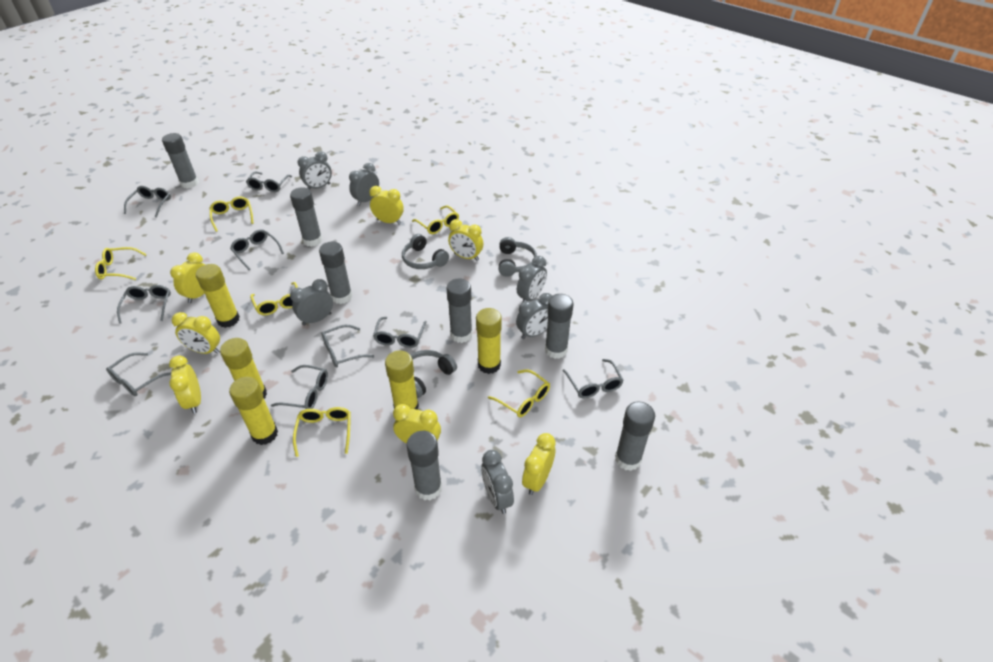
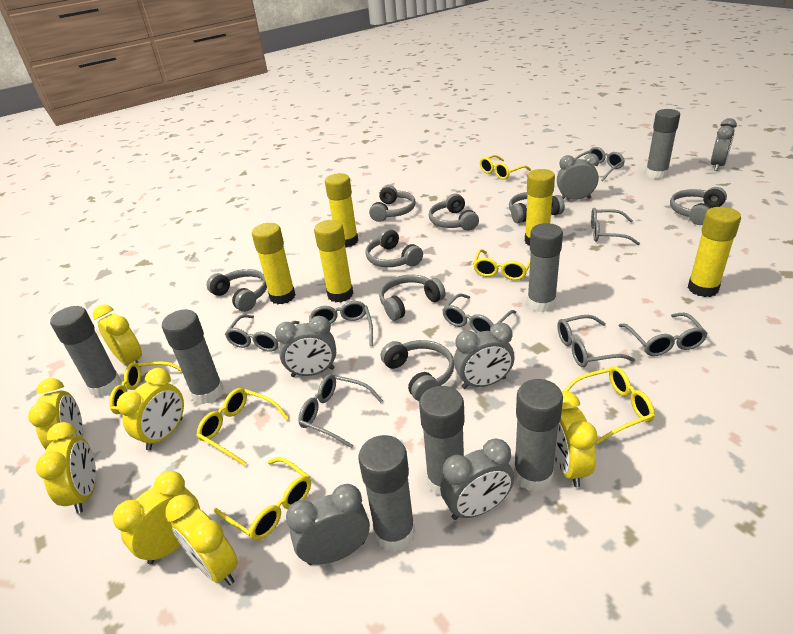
grey glasses: [106,353,171,396] [117,285,171,324] [124,186,171,218] [230,229,284,270] [246,171,292,192] [271,365,328,409] [321,325,374,367] [373,317,426,348] [563,359,624,398] = 9 -> [225,315,300,352] [298,374,383,448] [309,301,373,346] [442,293,516,333] [557,315,635,367] [575,147,625,181] [591,208,640,245] [619,313,708,356] = 8
grey headphones: [402,234,449,269] [410,350,457,398] [498,237,537,277] = 3 -> [207,269,267,312] [365,228,423,267] [369,185,416,222] [379,275,446,321] [381,340,454,401] [429,193,479,231] [509,192,565,223] [670,187,727,225] = 8

